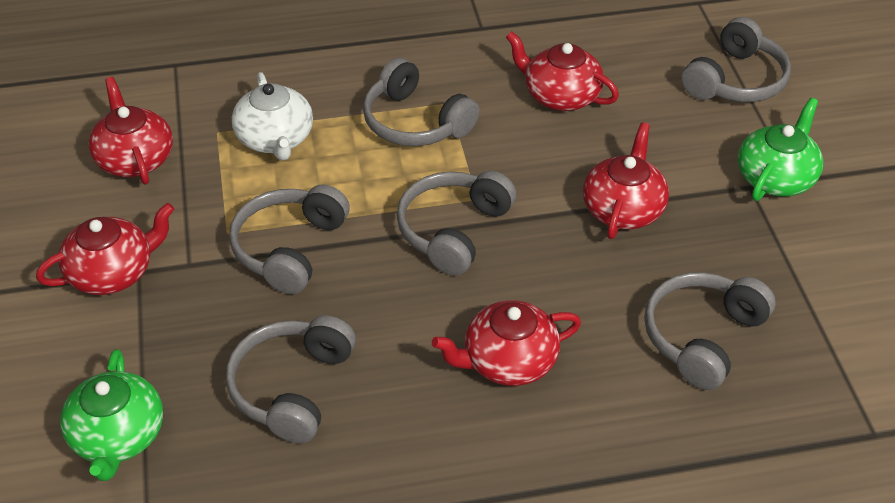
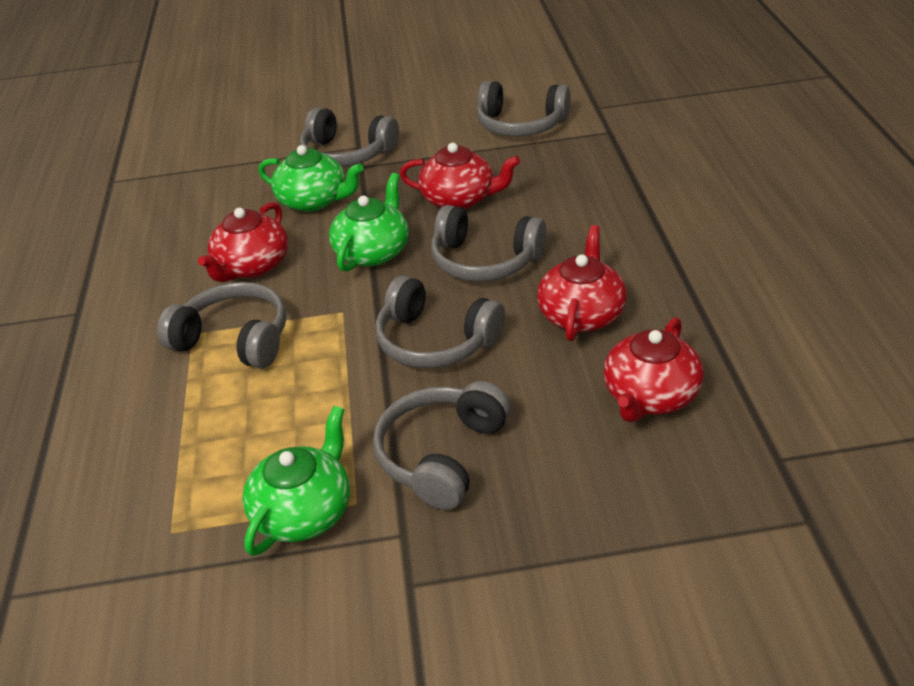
green teapot: [60,349,163,481] [738,98,824,201] = 2 -> [242,406,350,556] [258,145,364,212] [329,173,409,272] = 3
red teapot: [36,203,175,295] [88,77,173,185] [432,300,581,386] [506,31,619,111] [583,123,669,239] = 5 -> [198,202,288,282] [400,143,520,209] [537,225,627,341] [604,317,704,422] = 4
white teapot: [232,72,313,160] = 1 -> none = 0

